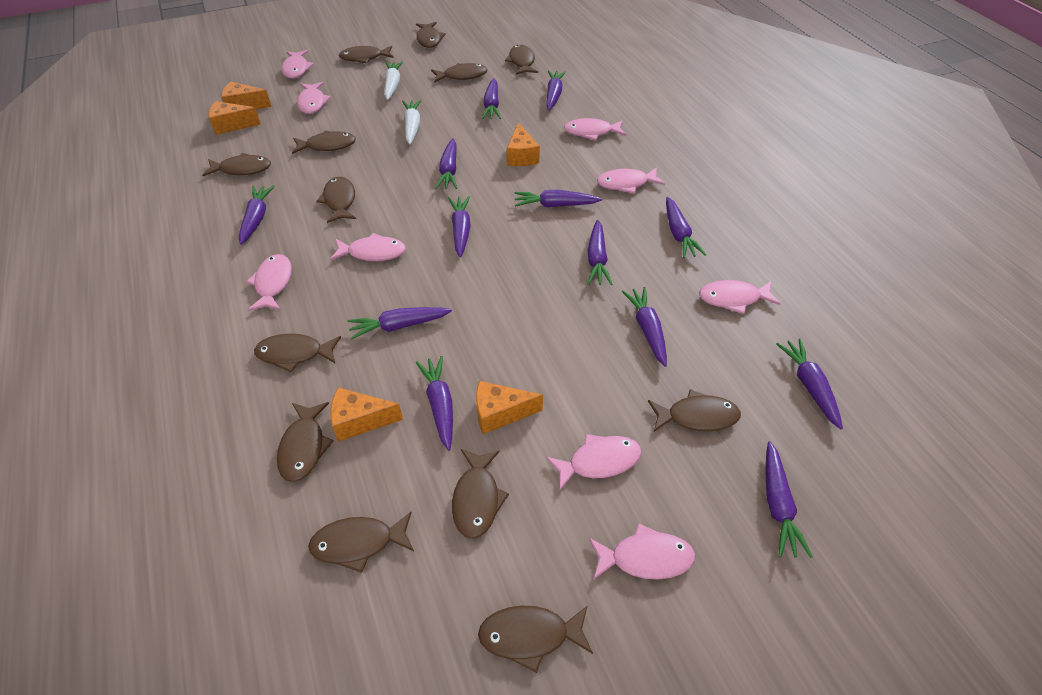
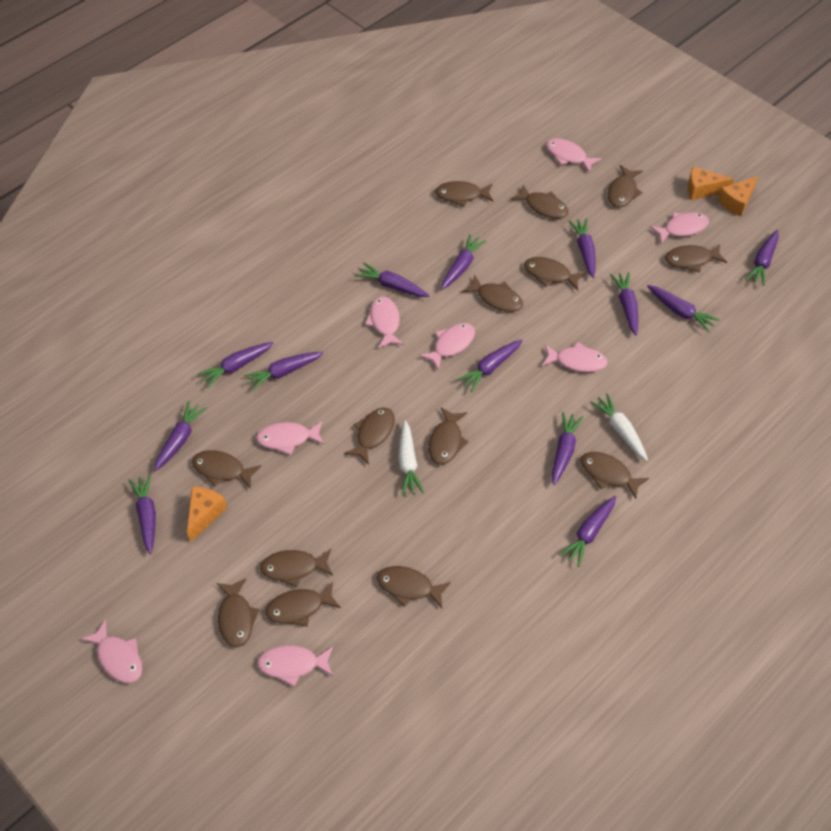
brown fish: [202,153,271,176] [254,333,341,373] [277,402,333,482] [292,130,356,154] [308,512,414,573] [316,177,356,223] [339,46,394,63] [416,22,446,48] [431,63,487,83] [452,449,509,539] [478,605,593,673] [505,45,538,75] [648,389,741,432] = 13 -> [192,450,261,489] [216,578,260,647] [260,549,333,587] [265,581,341,627] [344,408,395,465] [377,566,451,608] [428,407,469,464] [435,181,493,207] [462,274,523,312] [510,185,568,219] [524,257,586,291] [581,452,649,499] [608,165,643,208] [665,244,727,272] = 14
orange cheese: [209,101,261,135] [221,82,272,109] [330,387,403,442] [476,381,543,434] [507,122,540,166] = 5 -> [187,487,227,542] [688,166,734,200] [718,176,758,216] = 3
pink fish: [246,254,292,311] [281,50,314,79] [297,82,331,114] [330,233,406,261] [546,434,642,491] [564,118,626,141] [589,523,696,580] [597,168,665,194] [699,280,781,314] = 9 -> [80,619,143,683] [256,421,324,455] [257,645,333,687] [365,296,404,348] [419,323,475,371] [542,342,608,372] [546,138,602,172] [650,212,709,244] = 8

